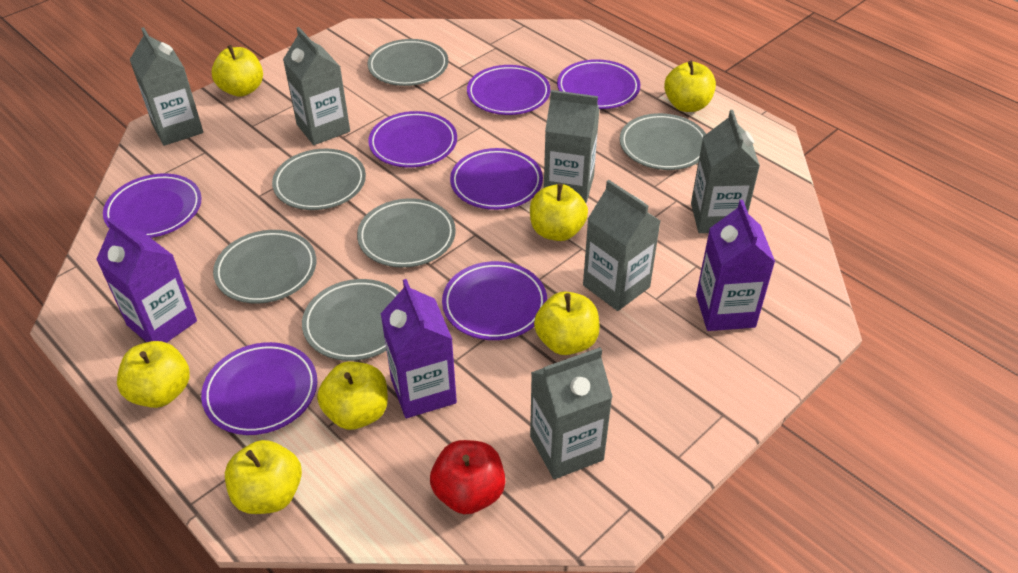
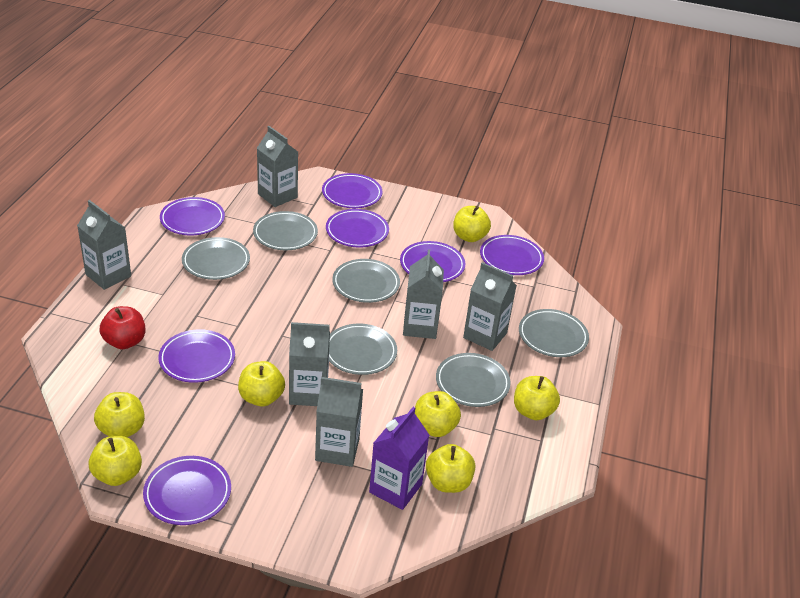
purple carton: [96,218,197,343] [381,279,457,418] [696,200,775,331] = 3 -> [369,407,429,510] = 1

